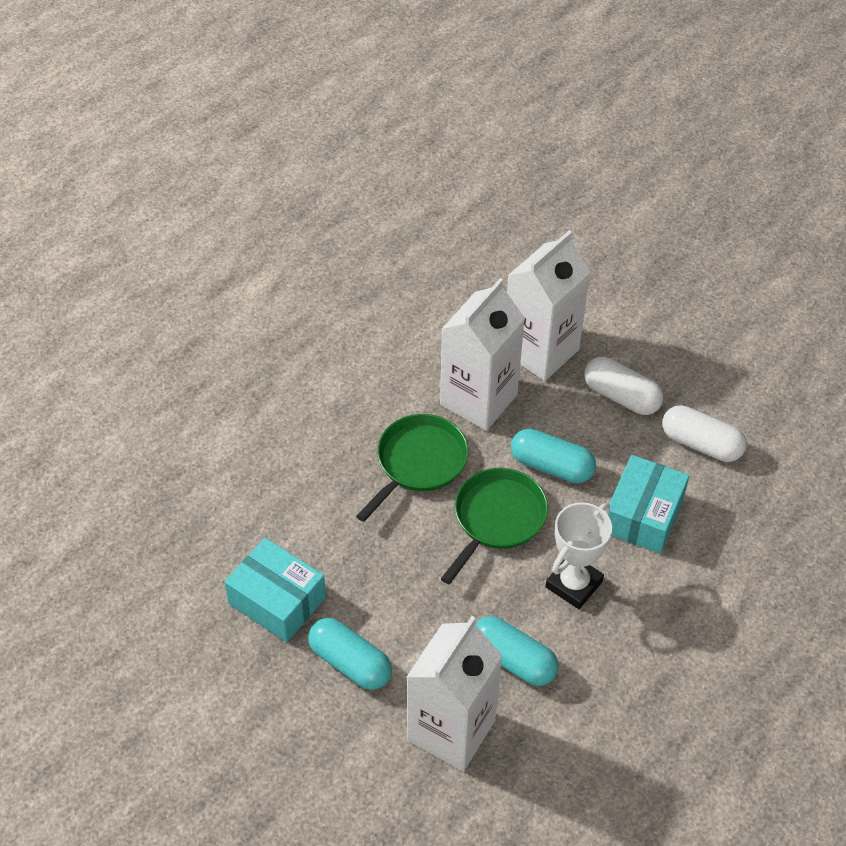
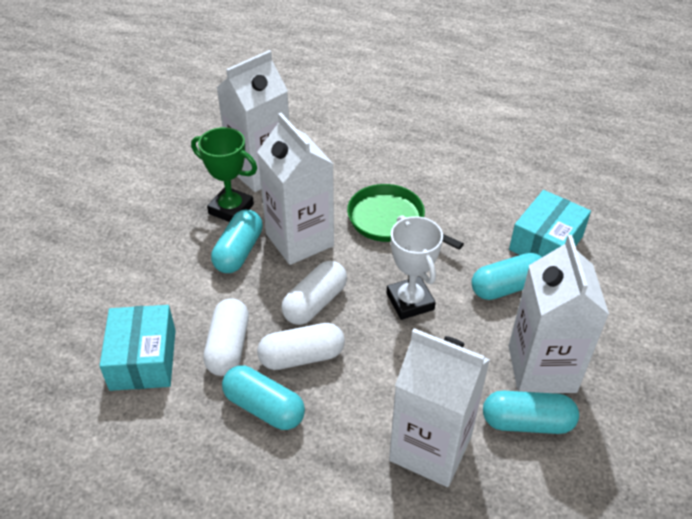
green pan: [356,414,468,522] [441,468,548,584] = 2 -> [347,184,464,250] = 1
green trophy: none = 0 -> [191,127,257,222] = 1
turquoise capsule: [308,618,392,690] [475,616,559,686] [511,429,596,483] = 3 -> [211,209,263,273] [222,365,305,430] [472,253,542,300] [483,391,579,434] = 4
white capsule: [584,357,663,415] [662,405,747,462] = 2 -> [203,298,249,376] [257,323,345,370] [281,261,347,325] = 3
white carton: [407,616,503,771] [440,278,525,431] [507,230,591,381] = 3 -> [216,50,289,192] [257,113,334,265] [389,328,490,487] [508,235,609,393] = 4

